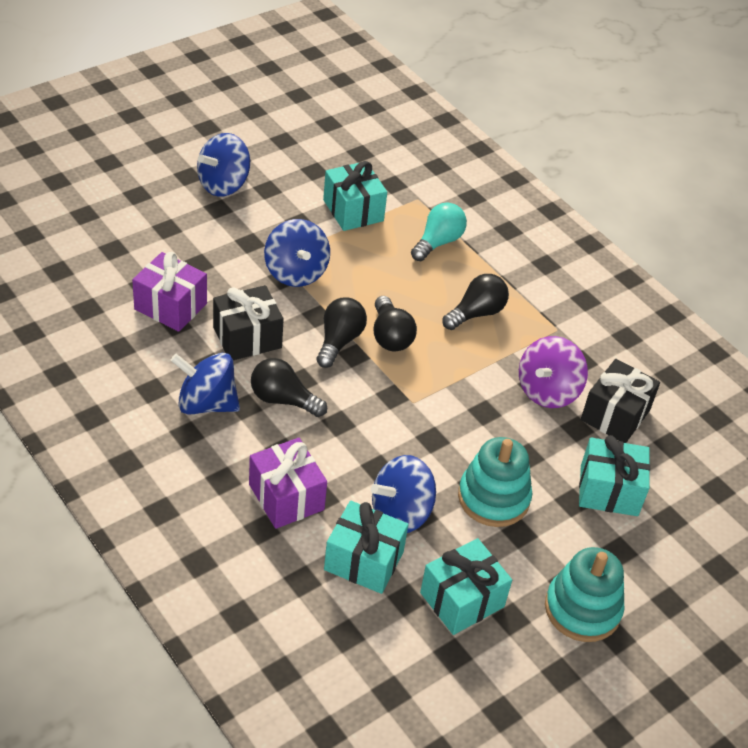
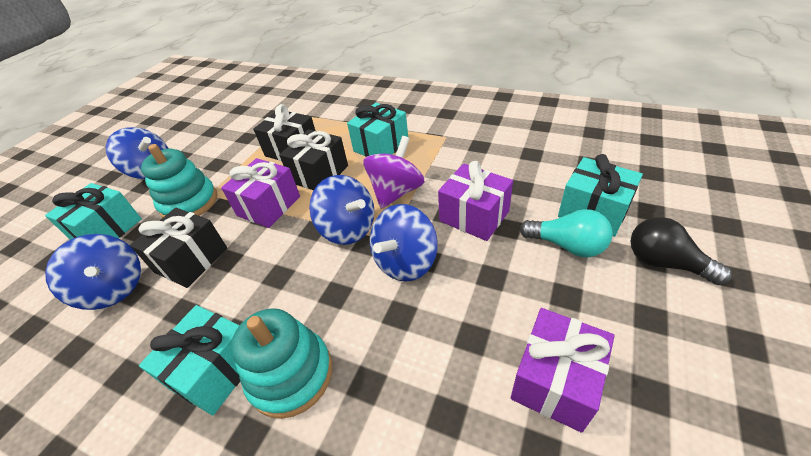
black gift: [213,285,284,360] [581,359,660,443] = 2 -> [130,208,227,288] [253,104,315,161] [279,129,348,190] = 3
black light bulb: [251,358,327,417] [316,297,367,368] [374,296,417,351] [442,274,509,330] = 4 -> [630,217,732,285] = 1
purple gift: [132,252,207,332] [249,438,327,529] = 2 -> [221,158,300,228] [438,161,513,241] [511,308,614,433] = 3

